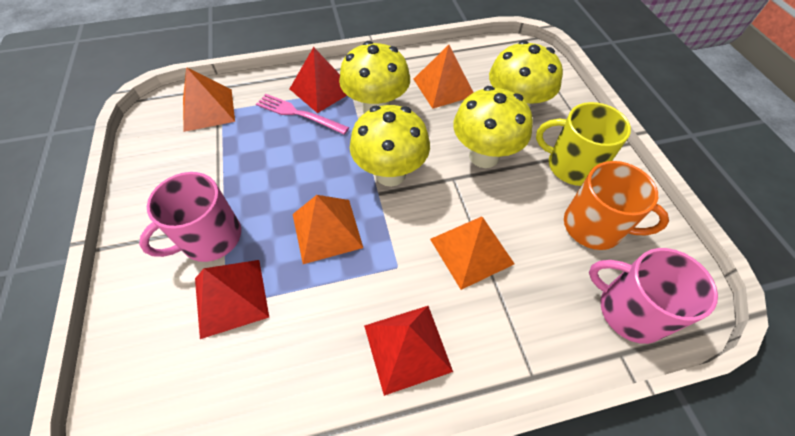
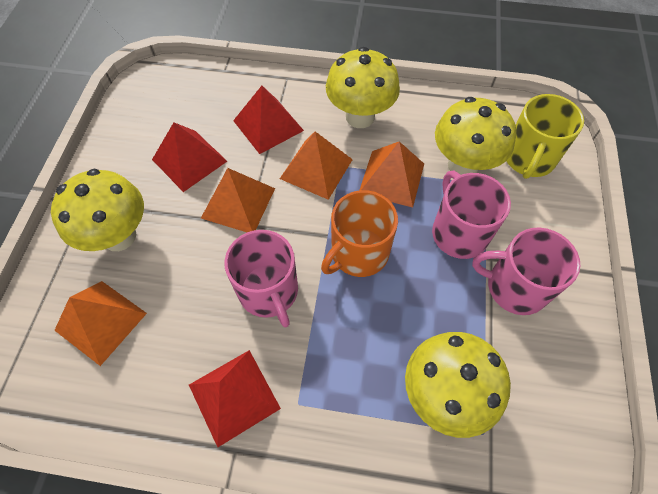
pink fork: [256,94,349,135] = 1 -> none = 0
pink mug: [139,172,241,262] [589,248,718,344] = 2 -> [225,230,298,327] [432,170,511,259] [472,228,581,315] = 3

